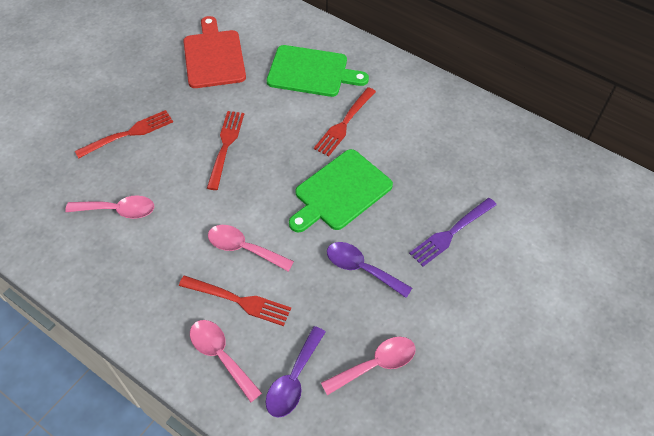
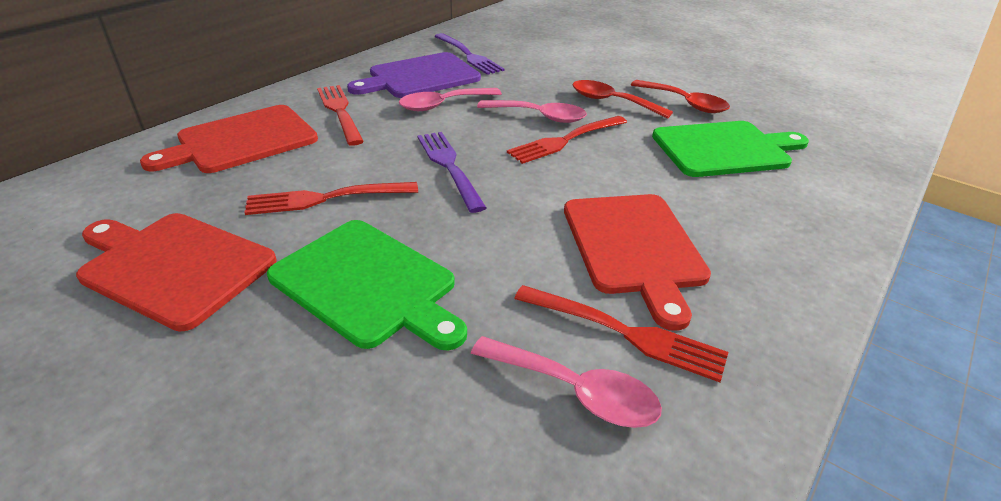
pink spoon: [65,195,154,219] [190,320,262,402] [208,225,294,272] [321,337,416,395] = 4 -> [399,88,502,111] [471,336,662,428] [477,100,587,123] = 3
purple cutting board: none = 0 -> [347,52,481,98] = 1
purple fork: [409,198,497,267] = 1 -> [417,132,487,213] [434,33,505,75] = 2
purple spoon: [266,326,325,417] [327,242,412,298] = 2 -> none = 0
red cutting board: [183,16,246,88] = 1 -> [76,213,277,331] [140,105,318,173] [564,194,711,331] = 3
red spoon: none = 0 -> [572,80,673,119] [631,80,730,113] = 2

